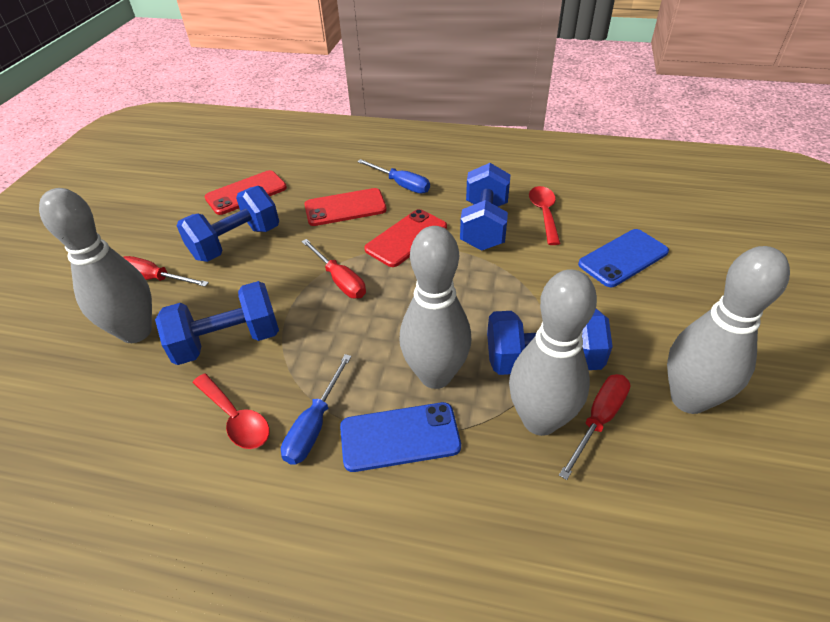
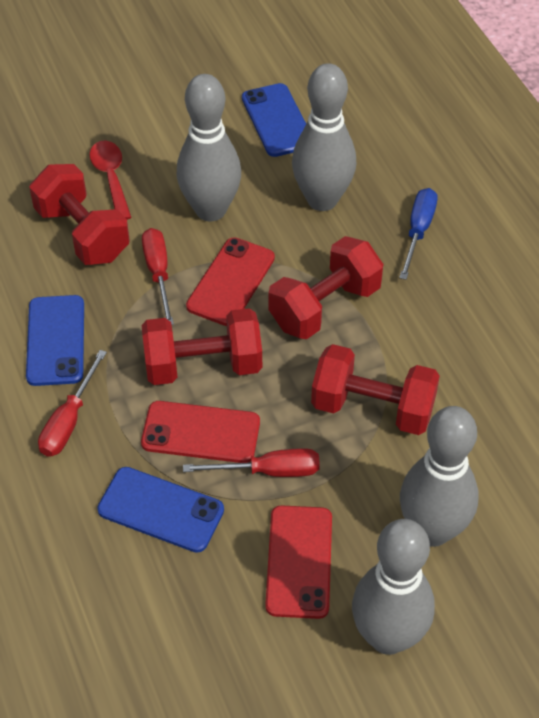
blue dumbbell: [155,281,279,365] [177,186,279,262] [460,163,510,251] [487,309,613,375] = 4 -> none = 0
blue phone: [340,402,461,472] [578,229,669,287] = 2 -> [26,295,84,386] [97,467,224,553] [242,83,306,157] = 3
blue screwdriver: [281,354,352,465] [357,159,430,194] = 2 -> [399,188,438,280] = 1
red dumbbell: none = 0 -> [29,164,130,265] [142,308,262,385] [269,236,383,339] [311,344,440,435] = 4
red spoon: [193,373,270,449] [529,186,560,245] = 2 -> [89,141,132,220] = 1

